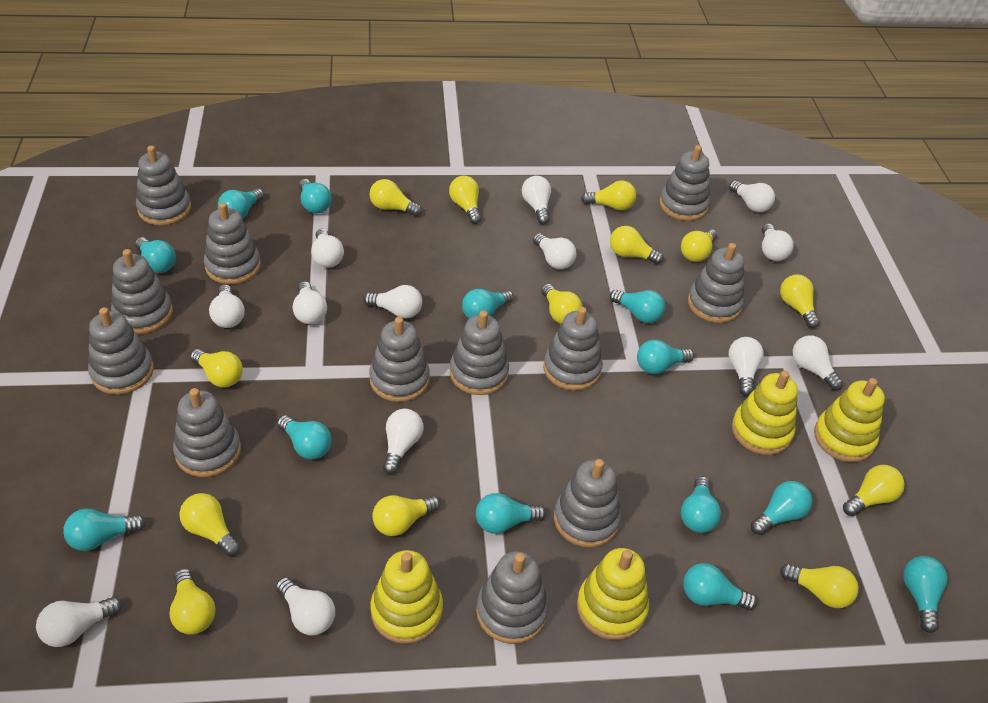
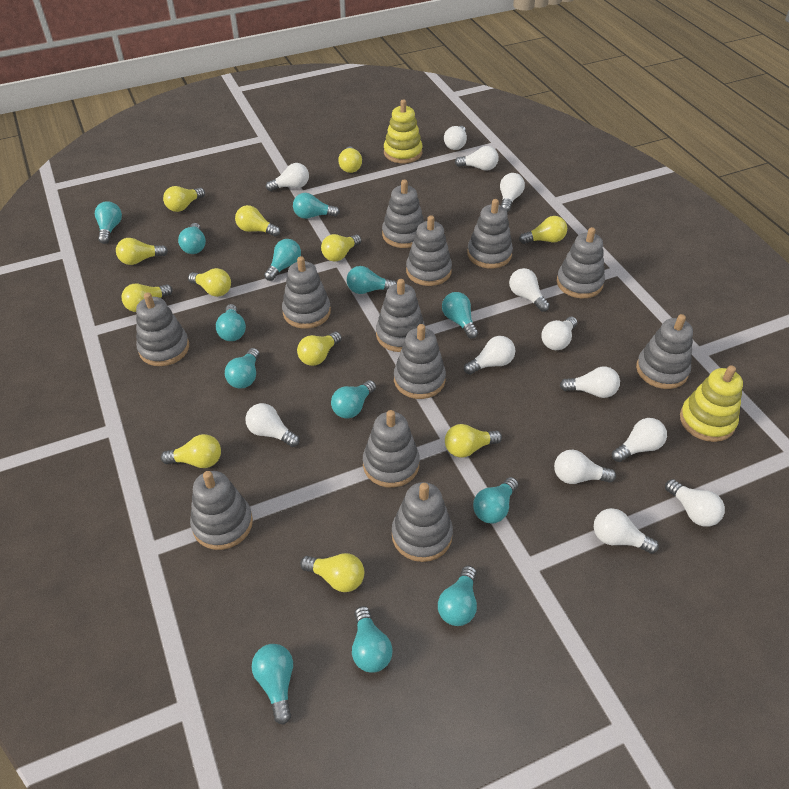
yellow light bulb: [169,568,216,635] [179,493,240,556] [190,349,243,387] [370,179,422,216] [372,495,440,536] [449,176,481,224] [541,284,583,324] [581,181,636,210] [610,226,664,265] [681,229,717,262] [780,274,820,328] [780,564,859,608] [843,465,905,516] = 13 -> [116,238,168,265] [122,284,173,312] [161,434,221,468] [163,186,205,212] [188,268,231,297] [235,205,280,237] [297,332,342,366] [300,553,364,592] [321,234,361,262] [338,147,362,173] [445,424,502,458] [519,216,567,244] = 12
yellow stacking toy: [371,550,443,644] [577,548,649,640] [732,370,798,455] [814,378,885,462] = 4 -> [384,99,423,163] [680,365,743,442] = 2

